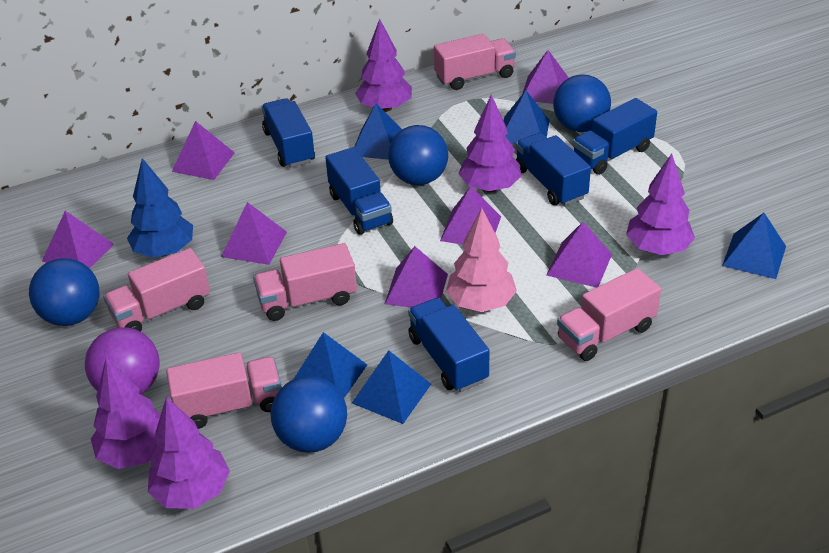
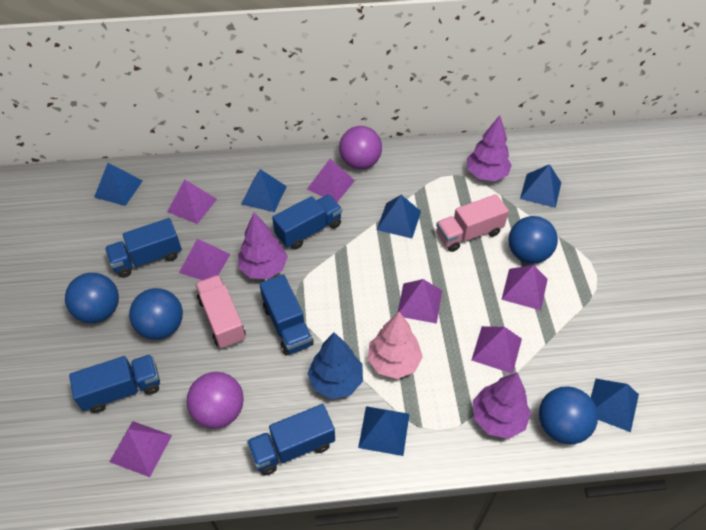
blue pyramid: [294,332,367,398] [352,350,431,424] [354,103,402,160] [504,90,550,145] [722,213,786,279] = 5 -> [94,163,143,206] [241,169,287,212] [358,406,409,456] [377,195,421,238] [520,164,561,208] [591,379,639,432] = 6
pink truck: [103,248,210,332] [166,352,282,429] [253,243,357,321] [434,34,516,90] [557,268,661,361] = 5 -> [195,275,246,349] [436,194,509,252] = 2
purple ball: [85,327,160,394] = 1 -> [187,372,244,429] [339,126,382,169] = 2
purple tree: [91,358,161,469] [148,397,230,509] [355,19,412,112] [458,95,522,192] [626,154,695,255] = 5 -> [238,213,288,279] [467,115,512,181] [473,372,531,439] = 3

